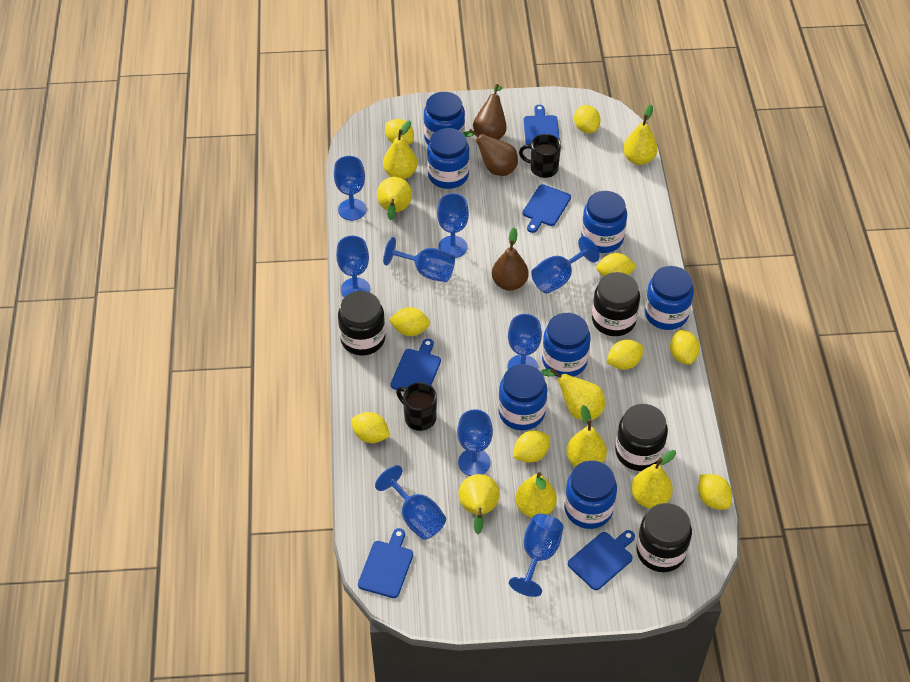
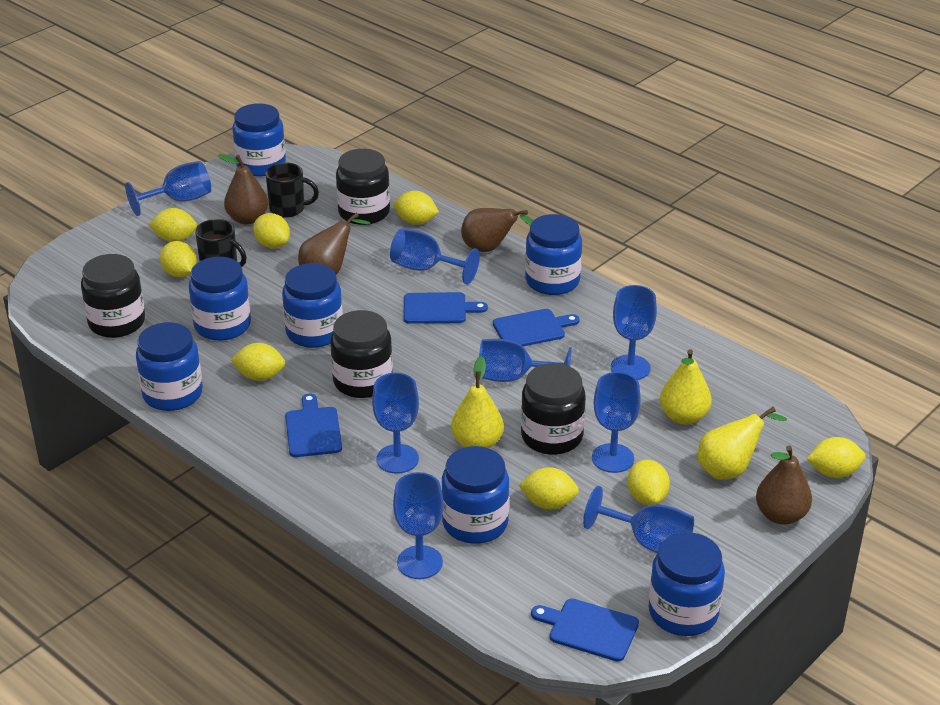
blue cutting board: [358,528,413,598] [391,339,441,390] [523,184,571,233] [524,105,560,149] [568,530,635,590] = 5 -> [285,394,342,457] [404,292,488,324] [493,309,579,346] [531,599,639,661] = 4
blue goblet: [334,156,366,221] [336,236,370,297] [375,465,446,540] [383,237,455,282] [437,193,469,258] [457,409,493,476] [507,314,542,369] [509,514,564,597] [531,236,600,293] = 9 -> [125,161,211,216] [372,373,419,474] [390,228,480,285] [393,472,444,579] [479,339,572,382] [583,486,694,553] [592,372,641,473] [611,285,657,380] = 8
brown pear: [463,129,518,176] [473,84,507,140] [492,227,529,291] = 3 -> [218,154,268,225] [298,213,370,274] [461,208,534,252] [756,446,812,525] = 4
yellow lemon: [351,412,390,443] [385,119,414,144] [389,307,430,336] [513,430,550,463] [574,105,601,133] [596,253,637,277] [606,340,644,370] [670,330,700,365] [698,474,732,509] = 9 -> [149,208,197,242] [160,241,197,277] [231,343,285,381] [253,213,290,248] [394,191,439,225] [519,467,579,509] [627,460,670,505] [807,437,865,478] = 8
yellow pear: [377,177,412,220] [383,121,418,179] [458,474,500,534] [515,472,557,518] [541,368,605,420] [566,405,607,467] [623,105,658,165] [631,450,676,508] = 8 -> [451,356,504,448] [660,349,712,424] [698,407,787,480] = 3

